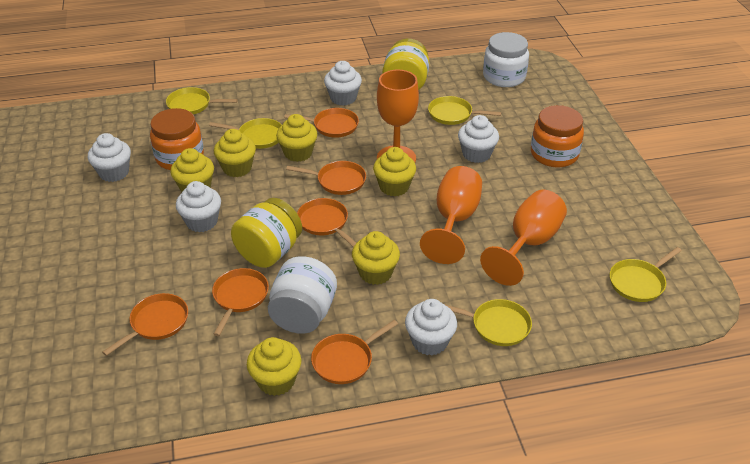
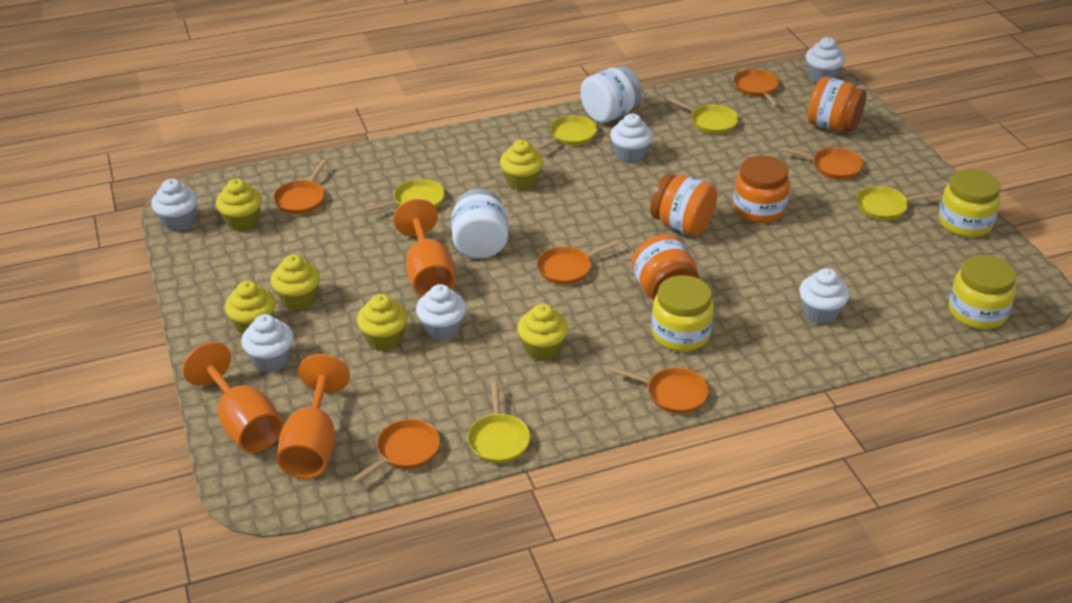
orange jar: [150,108,204,170] [531,105,584,167] = 2 -> [632,235,700,300] [650,173,717,236] [733,156,790,223] [808,77,866,132] = 4
white cupcake: [88,133,131,182] [176,181,221,232] [324,61,362,106] [405,299,457,356] [458,115,499,163] = 5 -> [151,179,198,231] [241,314,294,372] [416,284,466,341] [610,113,653,163] [799,268,849,325] [806,37,845,82] = 6
yellow jar: [231,198,302,268] [382,38,429,90] = 2 -> [651,275,714,351] [938,169,1000,237] [948,255,1017,329] = 3

